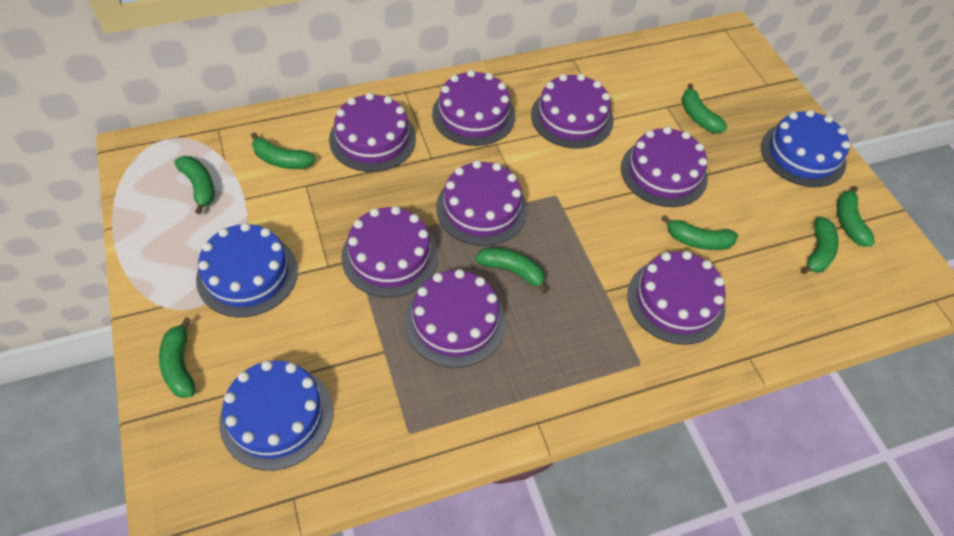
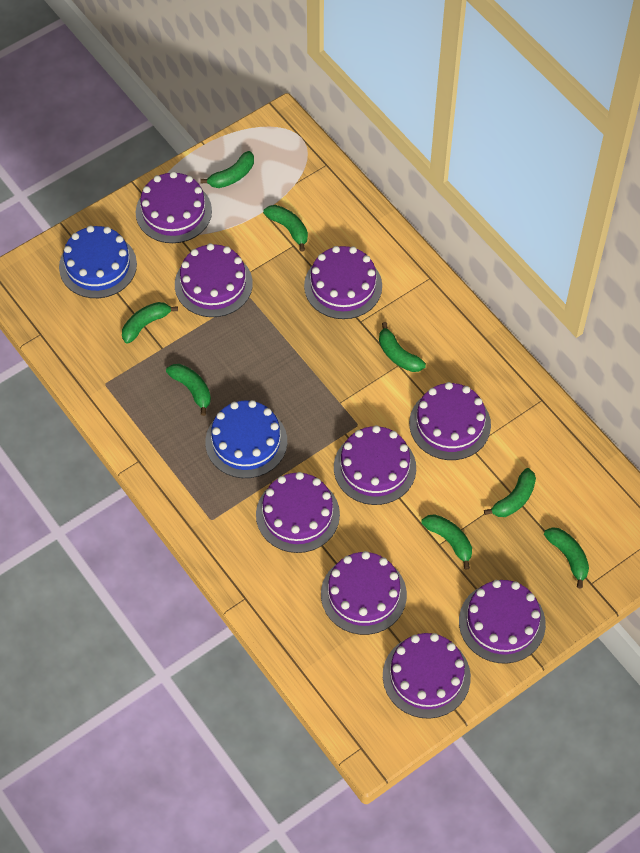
blue cake: [196,223,298,317] [219,360,333,471] [761,110,850,187] = 3 -> [59,225,137,298] [205,400,287,478] = 2
purple cake: [329,93,416,172] [341,206,438,297] [404,269,506,368] [432,70,515,146] [436,160,527,246] [531,74,614,149] [621,127,708,207] [627,251,726,345] = 8 -> [136,171,212,243] [175,243,253,317] [256,472,340,553] [304,246,382,319] [321,551,407,635] [334,425,416,505] [383,633,471,719] [409,382,491,460] [459,580,546,664] = 9

